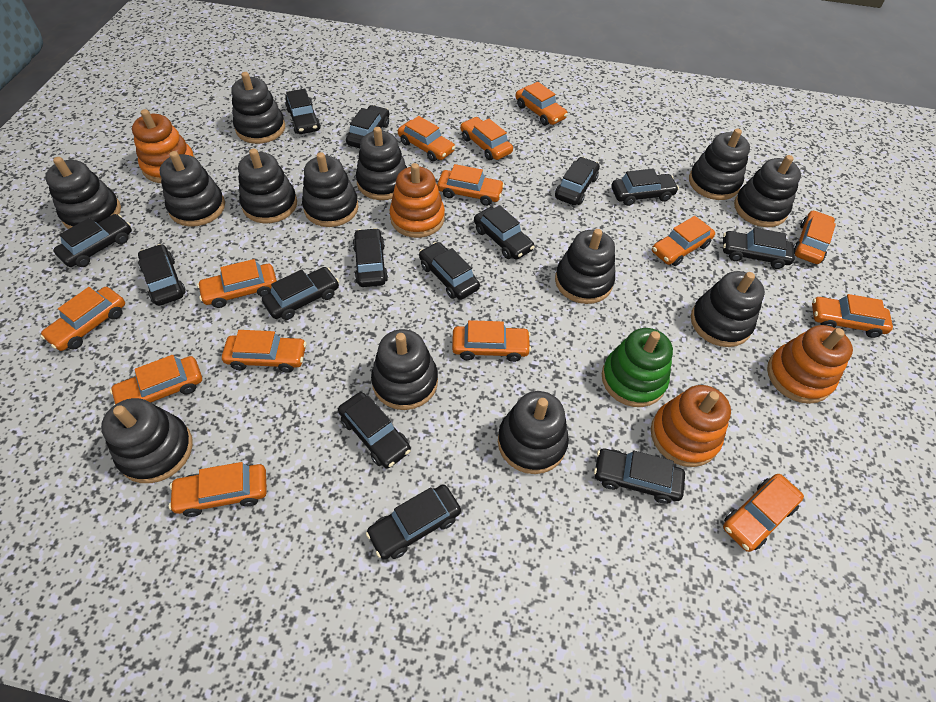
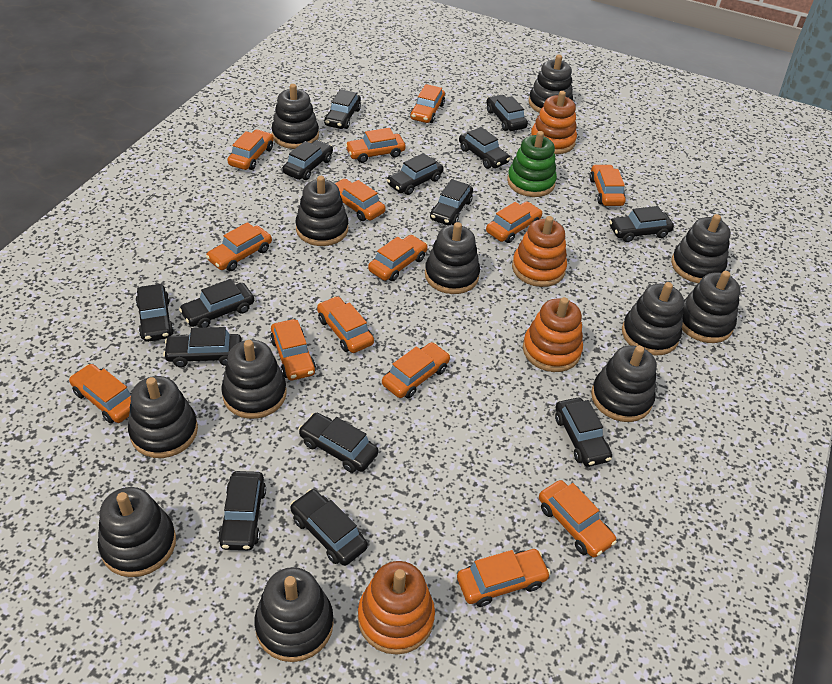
black stacking toy: [45,157,121,229] [101,398,193,483] [160,151,225,227] [231,72,285,144] [238,149,297,223] [302,152,359,227] [356,127,407,200] [371,329,438,410] [498,391,569,474] [555,229,615,304] [689,129,750,200] [691,271,765,347] [734,155,801,227] = 13 -> [98,487,176,577] [128,376,198,458] [221,340,286,419] [254,567,334,662] [272,84,319,149] [295,176,348,246] [425,222,480,294] [529,55,573,113] [591,345,657,422] [622,282,684,356] [671,214,731,283] [682,271,741,343] = 12

